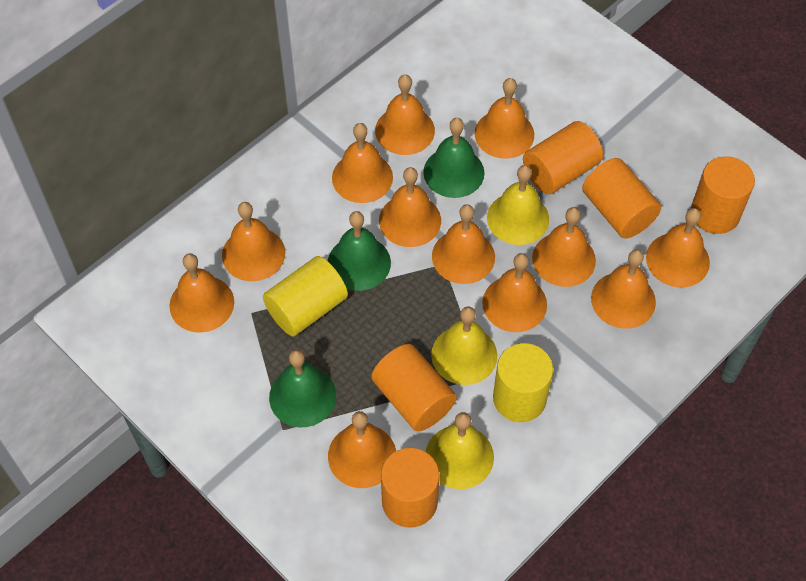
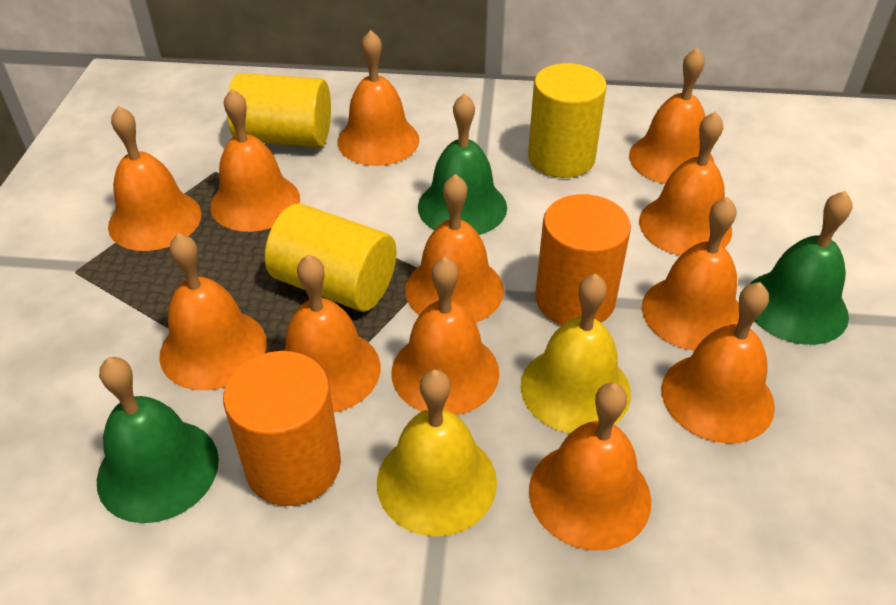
orange cylinder: [371,344,457,432] [381,448,440,528] [523,121,603,194] [582,158,661,239] [691,156,755,234] = 5 -> [223,351,341,506] [535,194,631,325] = 2
yellow bell: [426,412,494,489] [431,307,497,385] [487,165,549,245] = 3 -> [377,369,497,537] [521,273,631,433] = 2
yellow cylinder: [263,256,348,336] [493,343,553,422] = 2 -> [227,73,331,148] [265,204,397,312] [528,63,607,178] = 3

